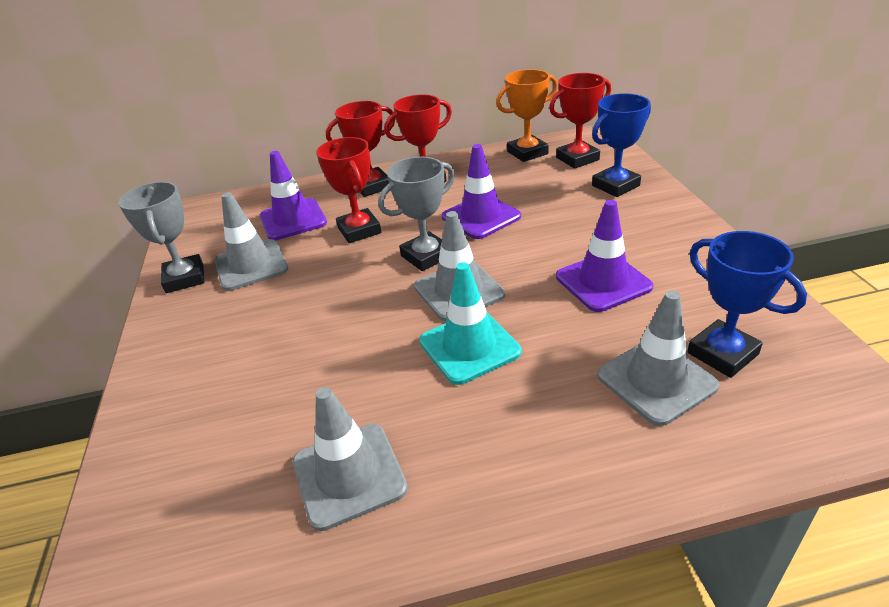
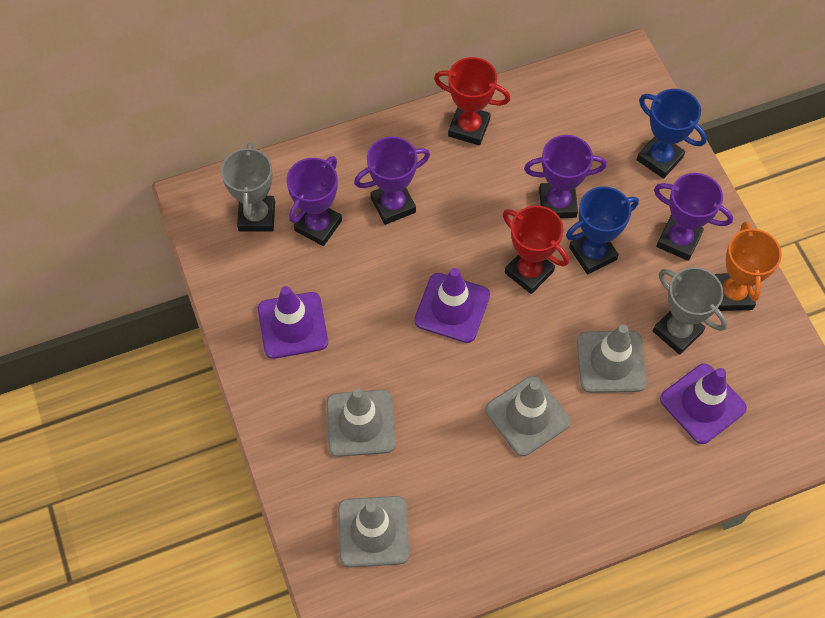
purple trophy: none = 0 -> [286,156,342,246] [354,136,430,225] [524,135,607,218] [654,173,733,261] = 4
red trophy: [316,137,381,243] [326,101,396,197] [384,94,452,182] [549,73,611,169] = 4 -> [434,57,510,146] [503,206,569,294] = 2
turquoise traffic cone: [419,262,521,385] = 1 -> none = 0

